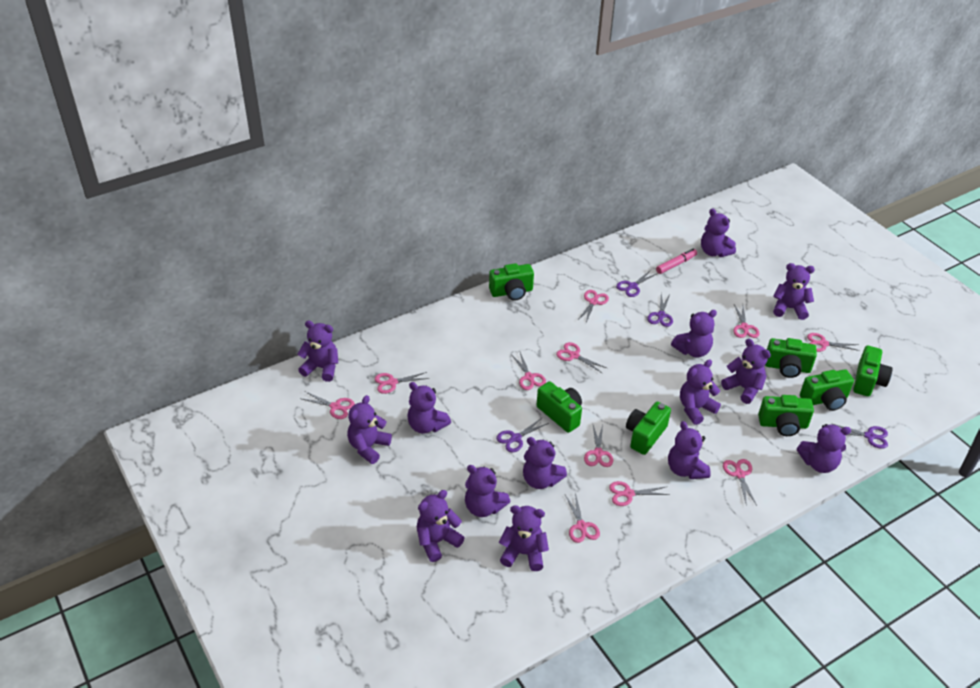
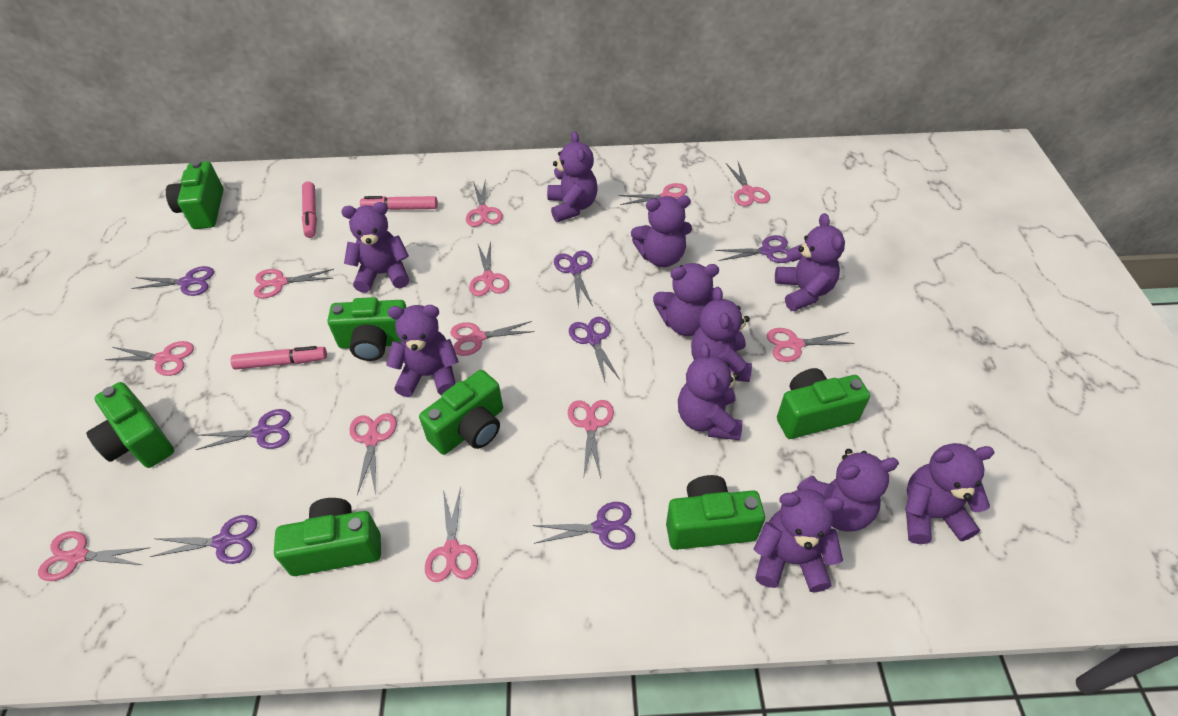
pink marker: [656,249,697,274] = 1 -> [230,346,327,370] [302,181,317,238] [360,196,438,210] = 3
pink scissors: [300,392,355,419] [375,372,429,394] [511,352,546,390] [556,342,606,373] [565,492,600,543] [577,290,609,322] [584,425,613,467] [609,481,669,506] [723,459,757,506] [733,305,760,338] [807,333,860,352] = 11 -> [38,531,150,581] [105,341,194,376] [254,269,334,298] [349,413,397,495] [425,487,478,582] [450,321,535,356] [466,180,503,227] [469,241,510,296] [568,400,614,479] [618,183,691,205] [726,162,770,206] [767,328,854,362] = 12
purple scissors: [496,418,549,452] [616,270,658,297] [647,294,673,327] [831,423,888,449] = 4 -> [131,266,214,296] [149,515,257,564] [196,409,291,450] [533,502,635,550] [554,251,593,307] [569,317,620,382] [715,235,790,263] = 7
purple teddy bear: [298,321,338,382] [347,395,392,464] [407,382,451,434] [417,490,465,562] [465,465,511,517] [499,505,549,571] [523,437,567,489] [668,421,711,479] [671,310,717,358] [680,359,721,425] [701,209,736,257] [721,339,771,404] [773,263,815,320] [797,424,851,473] = 14 -> [341,202,409,293] [386,305,459,397] [547,131,598,222] [631,196,692,267] [653,263,719,336] [678,343,742,440] [691,287,752,382] [754,489,844,593] [775,213,845,311] [797,449,899,532] [905,443,995,544] = 11

